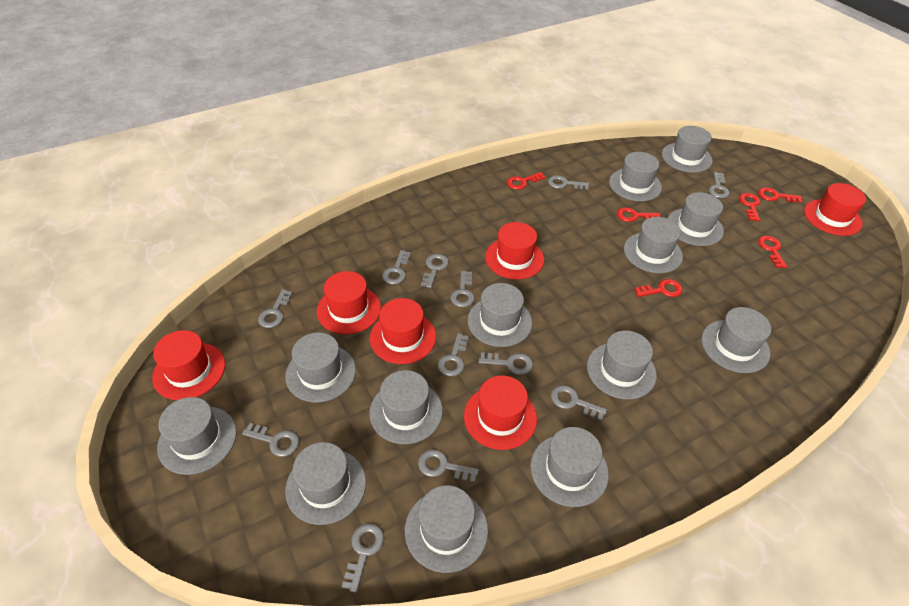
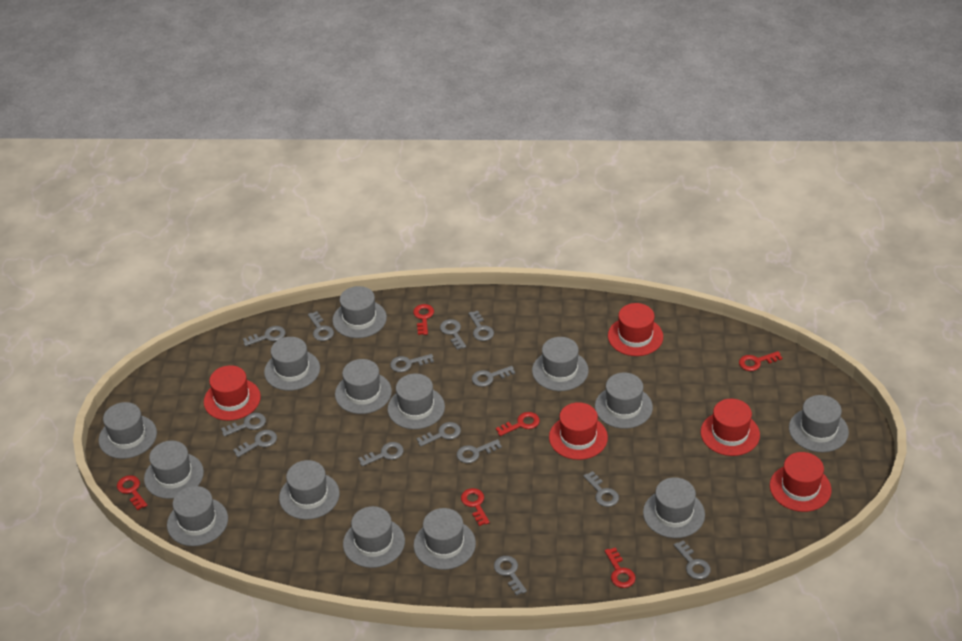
grey hat: [157,397,237,475] [285,333,356,403] [285,442,366,525] [369,370,443,444] [405,485,488,573] [468,283,532,347] [530,427,609,507] [587,330,657,400] [609,152,662,201] [624,217,683,273] [662,126,713,173] [667,192,724,246] [701,307,771,373] = 13 -> [99,402,157,459] [144,441,204,499] [167,486,228,546] [264,337,320,391] [279,460,340,520] [332,286,387,338] [335,359,392,414] [343,506,405,568] [388,373,445,429] [414,508,476,570] [532,337,589,391] [595,372,653,429] [643,477,705,538] [789,395,849,452] = 14
grey key: [242,423,299,457] [258,289,293,328] [342,523,384,593] [382,250,411,284] [418,449,479,483] [421,254,449,288] [438,333,469,376] [451,271,475,307] [479,352,533,375] [548,175,589,190] [551,385,607,420] [709,172,730,198] = 12 -> [221,413,266,437] [233,430,277,457] [243,326,286,346] [308,311,334,341] [358,442,404,467] [390,354,434,372] [416,422,461,447] [440,319,466,350] [457,439,502,463] [469,311,494,341] [472,366,515,387] [494,556,527,596] [583,471,619,507] [674,540,711,579] = 14
red hat: [152,330,225,400] [317,271,381,334] [370,298,436,364] [464,375,537,450] [485,222,544,280] [804,183,866,236] = 6 -> [204,365,261,421] [549,402,608,460] [608,303,663,356] [701,399,760,456] [770,452,832,512] = 5

